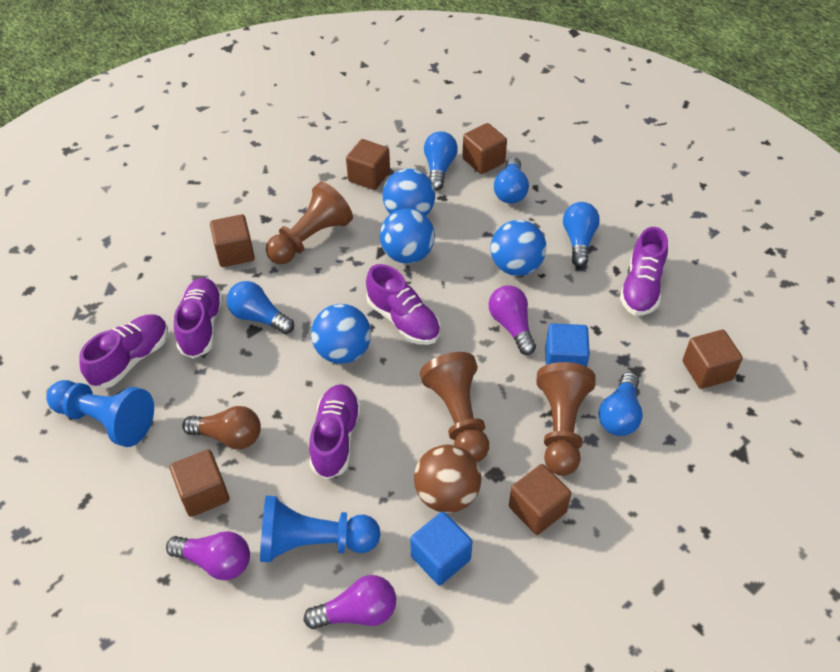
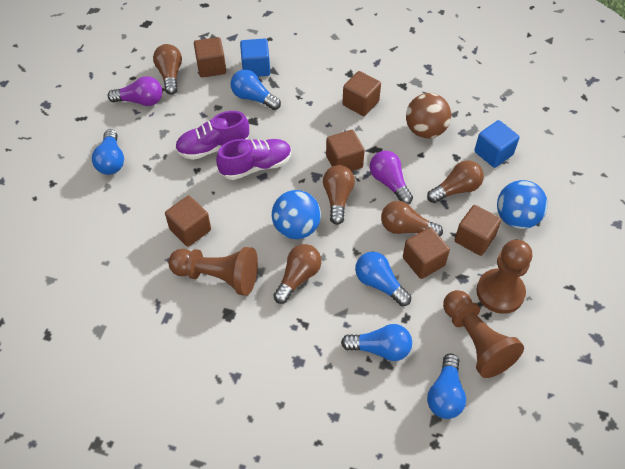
blue ball: [311,304,371,364] [380,208,435,263] [383,169,435,215] [491,220,546,276] = 4 -> [272,190,321,239] [497,180,548,229] = 2
blue pawn: [46,380,154,447] [260,496,381,562] = 2 -> none = 0
brown light bulb: [182,406,261,449] = 1 -> [153,44,182,95] [273,244,321,304] [323,165,355,225] [381,201,443,236] [427,160,484,203] = 5
purple light bulb: [166,531,250,580] [304,575,396,629] [489,285,536,355] = 3 -> [108,76,162,106] [370,151,413,204] = 2
purple shoe: [79,314,168,388] [174,278,223,359] [309,384,361,479] [366,264,441,345] [620,227,668,316] = 5 -> [175,111,249,160] [216,139,291,180] = 2

